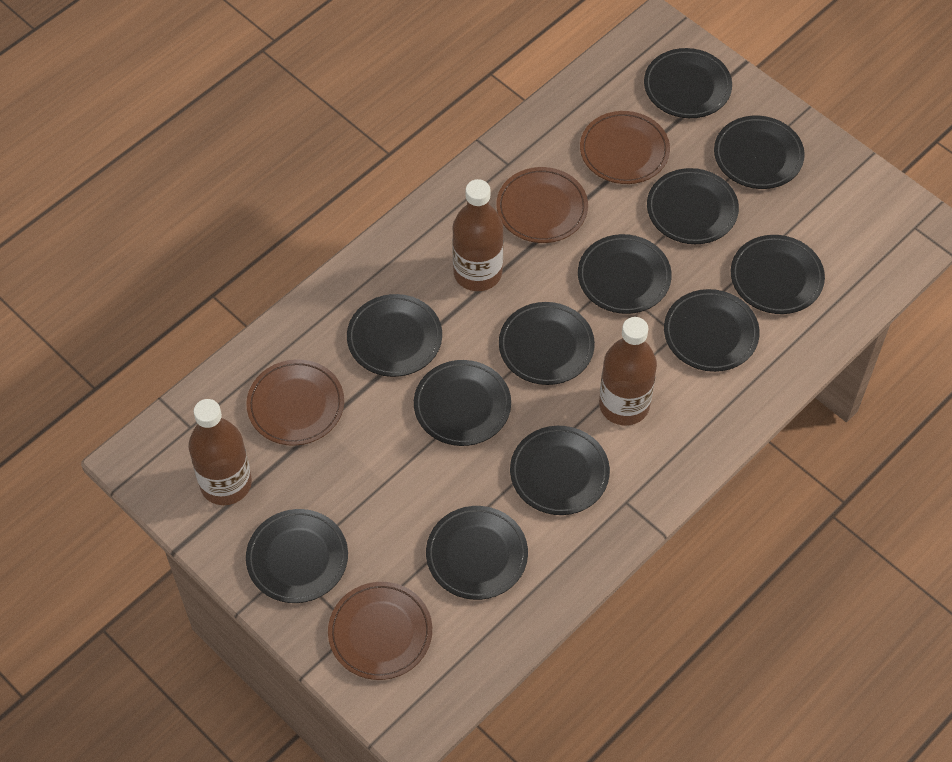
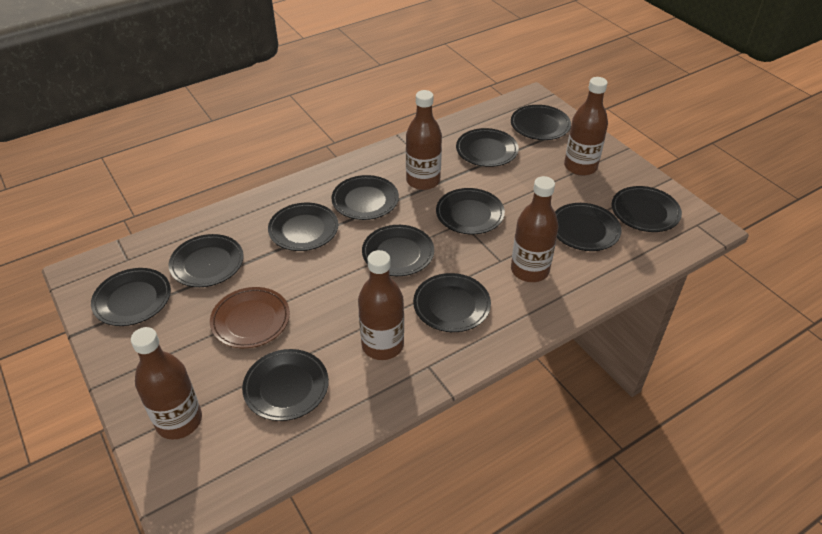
brown bottle: [188,399,252,505] [452,179,504,291] [599,317,657,426] = 3 -> [131,327,202,440] [358,250,404,360] [406,90,442,190] [511,176,559,282] [564,77,608,176] = 5
brown plate: [246,359,344,446] [328,582,432,680] [497,167,588,243] [580,111,670,184] = 4 -> [210,287,290,348] = 1

